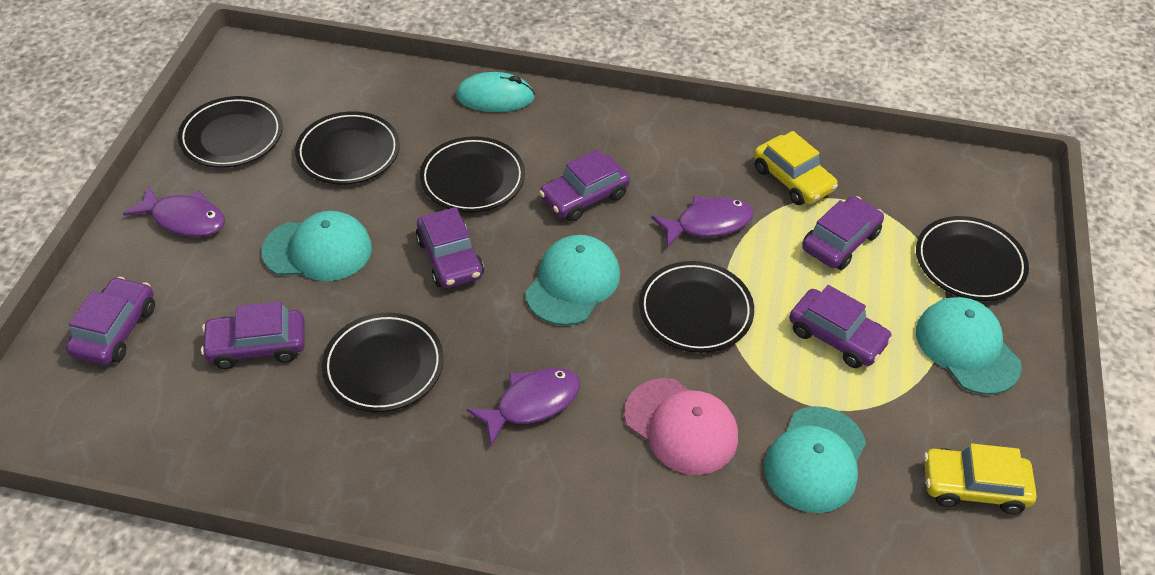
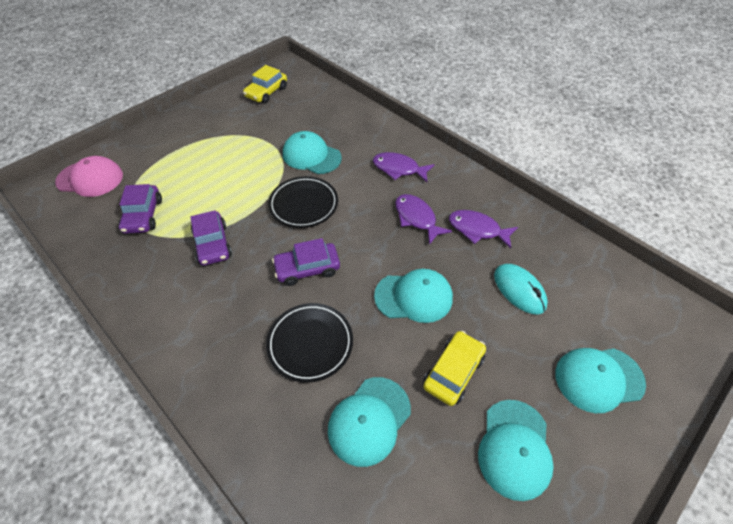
black plate: [178,96,283,168] [295,111,400,185] [322,313,444,412] [420,136,525,212] [639,261,754,353] [916,216,1029,301] = 6 -> [266,303,353,383] [268,176,338,228] = 2
purple car: [66,277,155,365] [201,301,305,369] [416,207,484,288] [539,149,630,221] [789,285,893,368] [802,196,884,270] = 6 -> [119,184,162,234] [191,210,232,266] [272,238,340,286] = 3
turquoise cap: [261,211,372,281] [525,235,620,326] [764,406,866,513] [916,297,1022,395] = 4 -> [283,131,342,174] [328,377,411,467] [374,269,453,323] [478,400,554,501] [555,348,646,413] = 5

